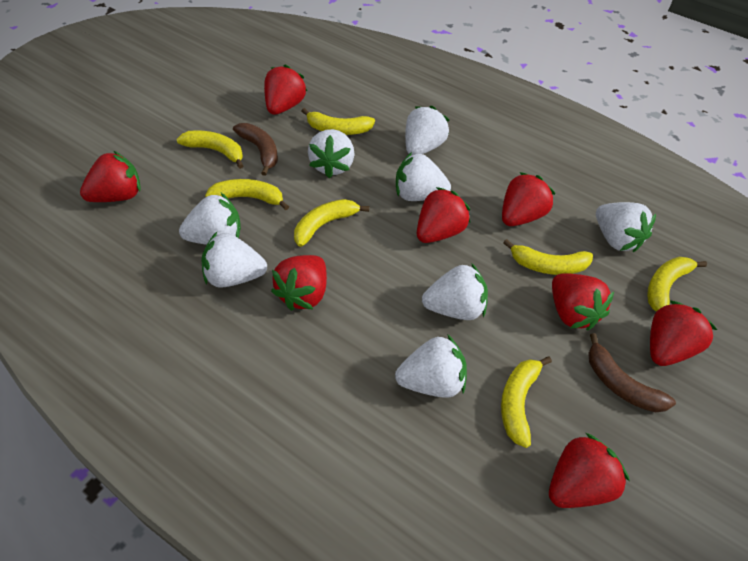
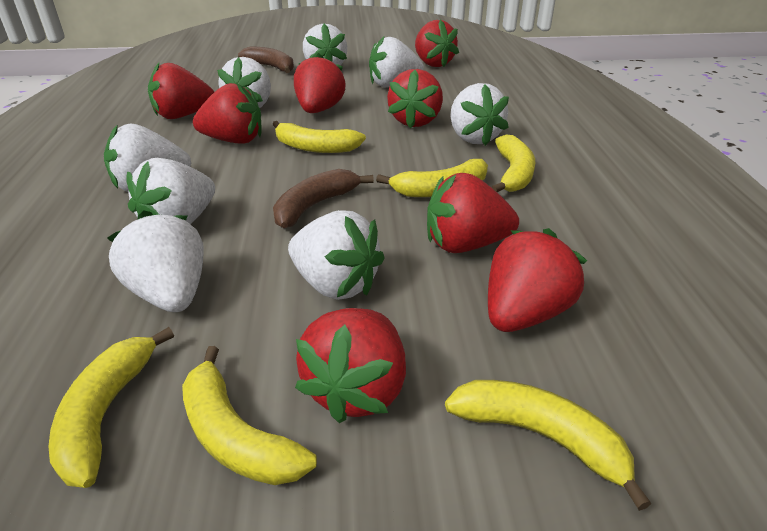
yellow banana: [176,130,243,169] [205,179,289,210] [294,199,369,247] [302,108,375,135] [501,356,552,448] [503,239,593,275] [647,257,707,312] = 7 -> [48,327,174,488] [182,346,317,485] [272,121,366,153] [376,159,488,197] [445,380,651,511] [491,135,535,192] = 6

